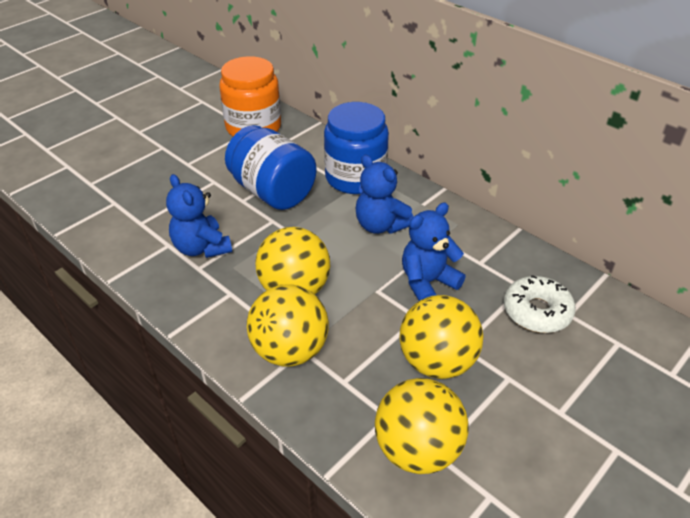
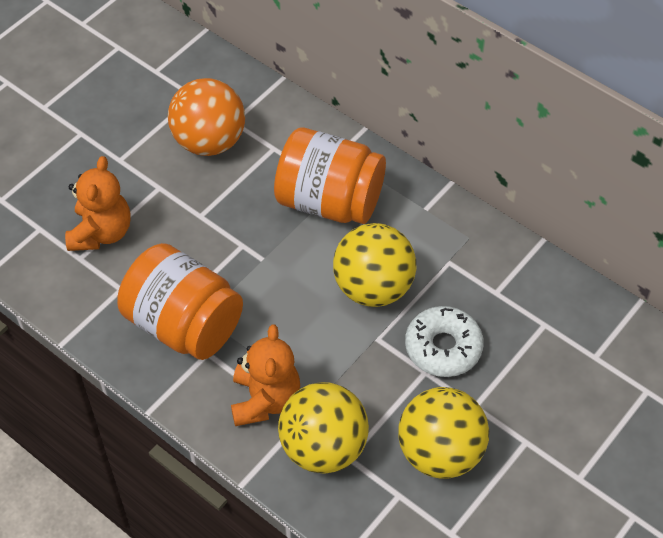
blue jar: [225,125,317,210] [324,102,389,194] = 2 -> none = 0
blue teddy bear: [166,174,232,258] [356,155,414,234] [402,203,466,301] = 3 -> none = 0
orange ball: none = 0 -> [168,78,245,156] = 1
orange jar: [219,56,281,136] = 1 -> [117,243,243,360] [274,127,386,224] = 2
orange teddy bear: none = 0 -> [65,156,131,251] [231,324,300,426] = 2
yellow ball: [247,284,329,366] [255,227,330,294] [375,378,468,474] [400,295,483,379] = 4 -> [278,382,369,474] [333,223,416,307] [398,387,489,479] = 3

